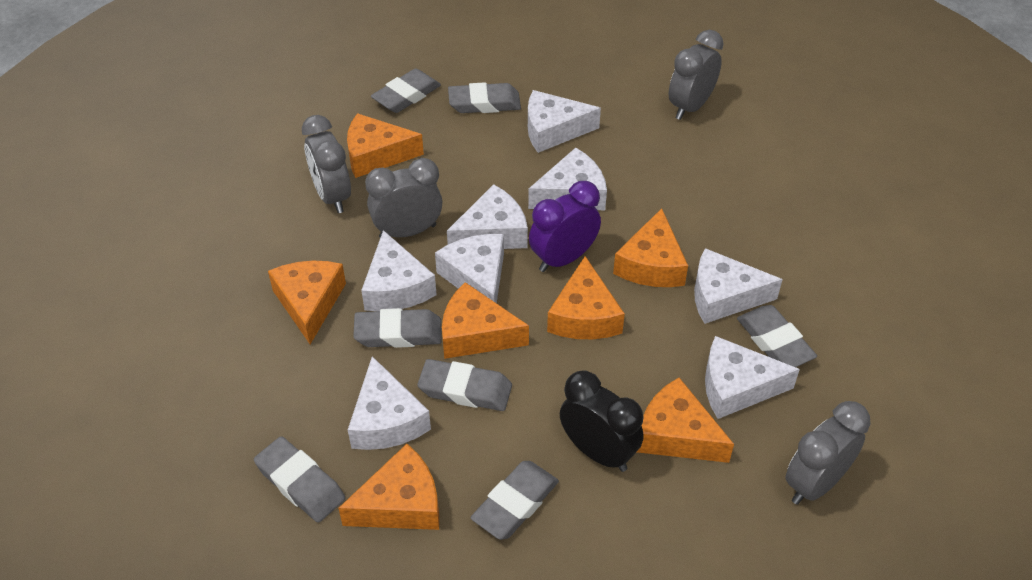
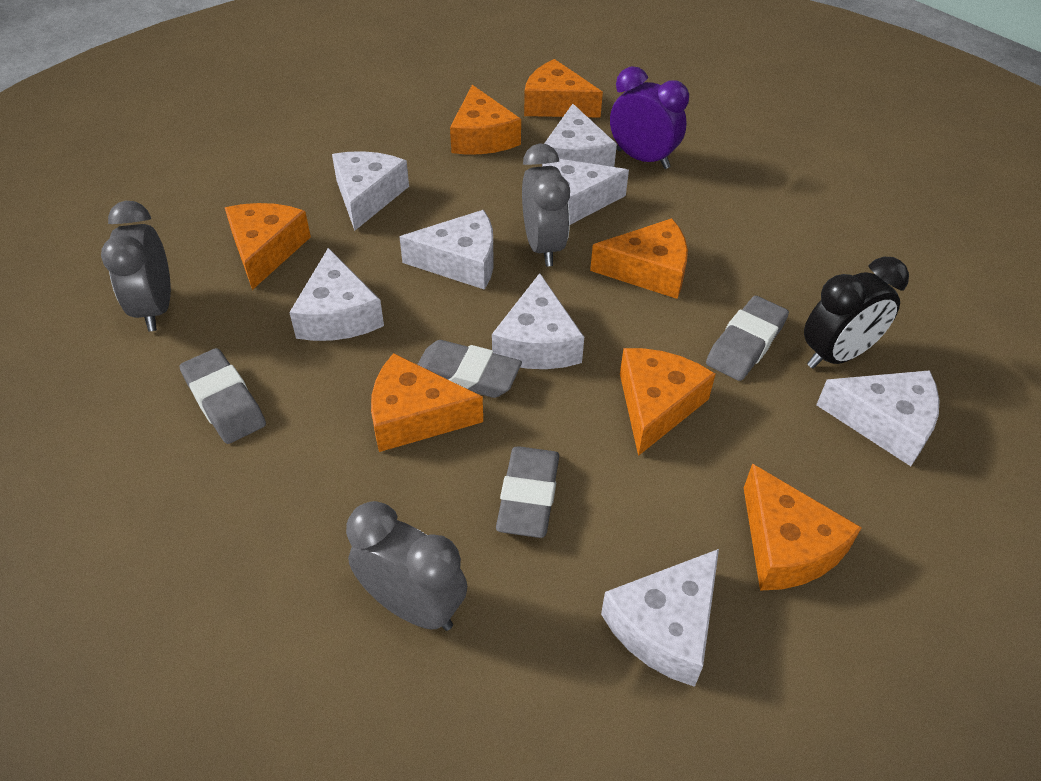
grey clock: [302,115,351,213] [365,158,442,238] [669,30,724,120] [786,401,871,505] = 4 -> [101,201,171,331] [346,501,467,631] [522,144,570,266] = 3
grey eraser: [254,436,346,523] [353,308,442,348] [371,69,441,113] [417,359,512,411] [448,82,521,113] [471,461,559,540] [737,305,817,367] = 7 -> [179,348,266,444] [417,340,522,398] [496,446,559,538] [706,296,789,381] = 4

